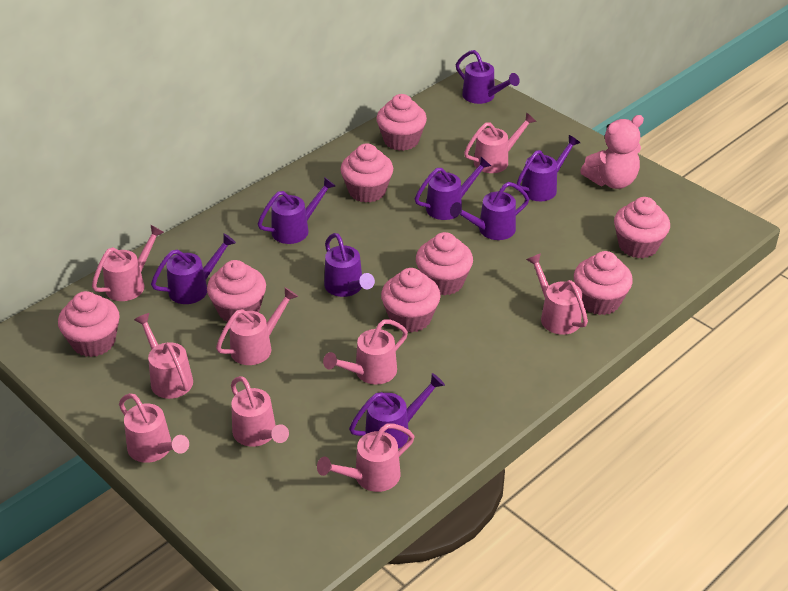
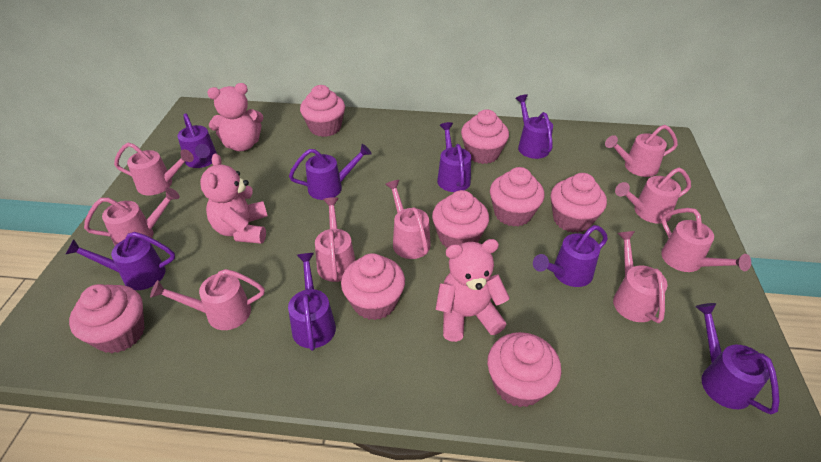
pink teddy bear: [580,115,644,189] = 1 -> [200,153,267,244] [207,83,263,151] [435,239,510,342] = 3

